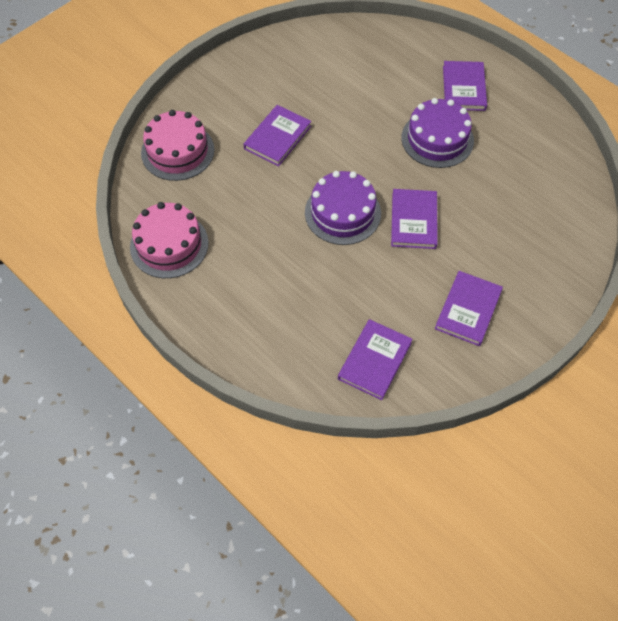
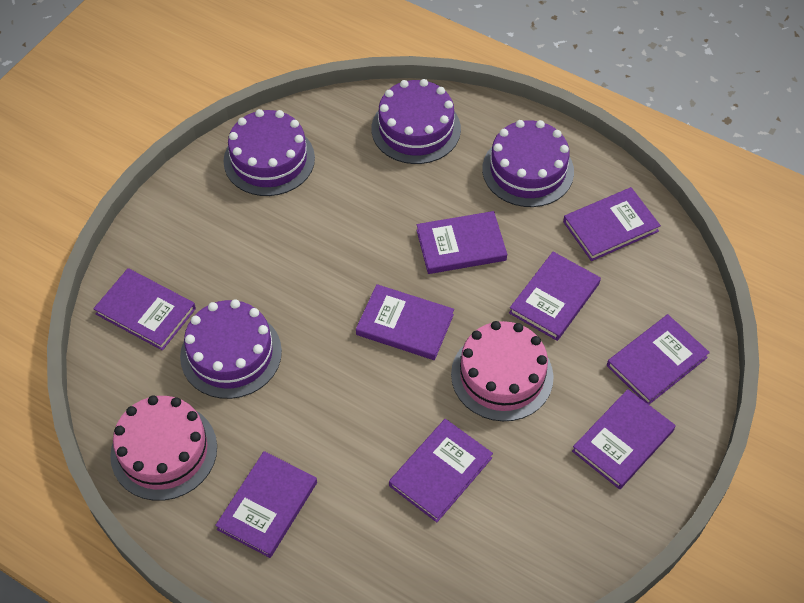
purple book: [244,105,311,166] [338,319,412,400] [391,189,438,249] [435,271,503,346] [443,61,487,111] = 5 -> [93,268,196,351] [215,451,317,558] [356,284,454,360] [389,419,493,522] [416,211,507,274] [509,252,601,341] [563,187,661,261] [572,389,676,489] [607,314,710,404] = 9
purple cake: [305,171,381,245] [401,98,474,168] = 2 -> [180,299,282,399] [224,109,315,196] [372,79,461,164] [482,120,574,207] = 4

